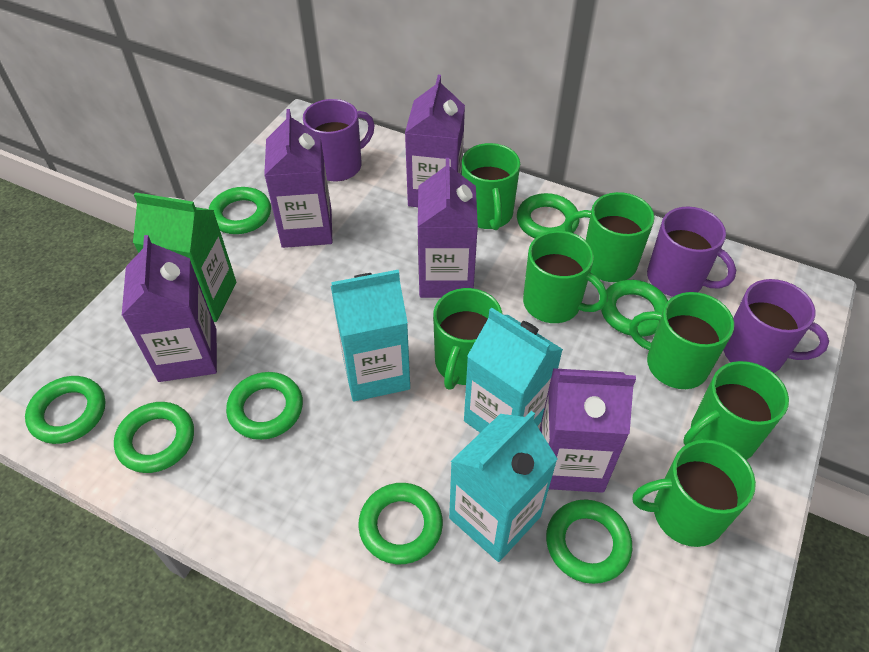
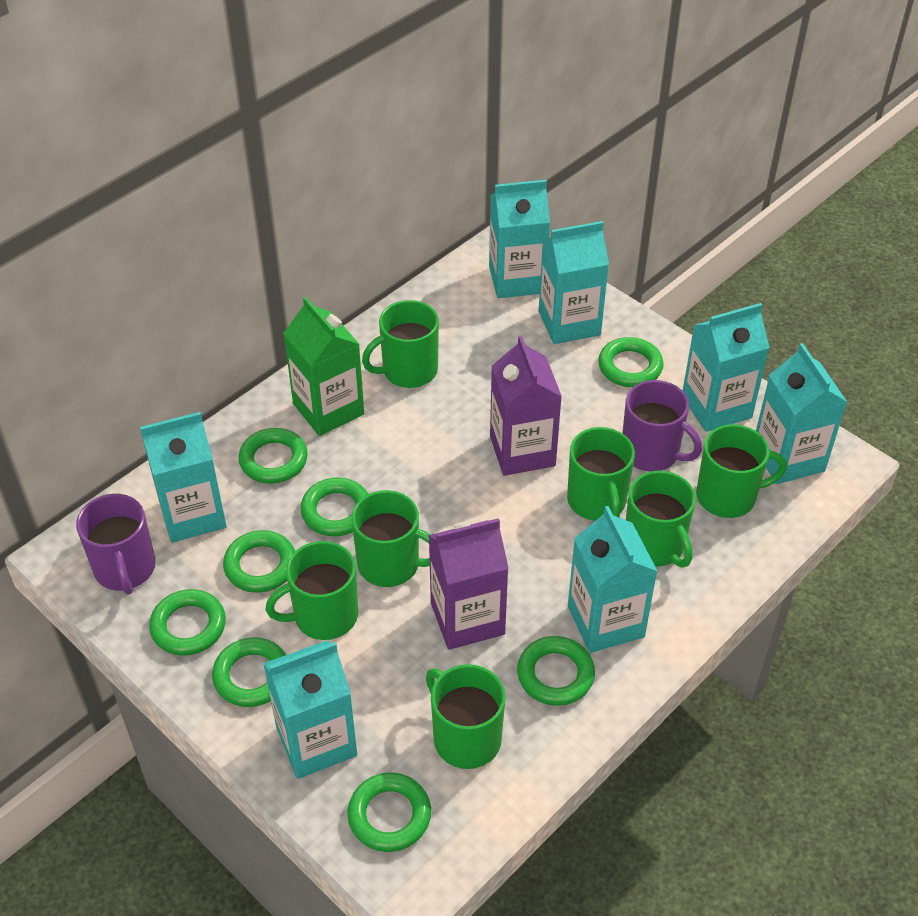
purple carton: [122,235,217,382] [264,109,332,248] [405,75,465,207] [418,158,478,298] [540,368,636,493] = 5 -> [428,518,509,650] [490,336,562,476] = 2
purple mug: [303,99,375,181] [647,206,736,297] [723,279,829,373] = 3 -> [76,494,156,595] [622,380,702,471] = 2
turquoise carton: [331,270,410,401] [449,411,558,562] [464,308,563,433] = 3 -> [140,412,227,543] [263,640,357,779] [489,180,550,298] [539,221,609,344] [568,506,657,653] [683,303,770,432] [756,343,847,484] = 7

